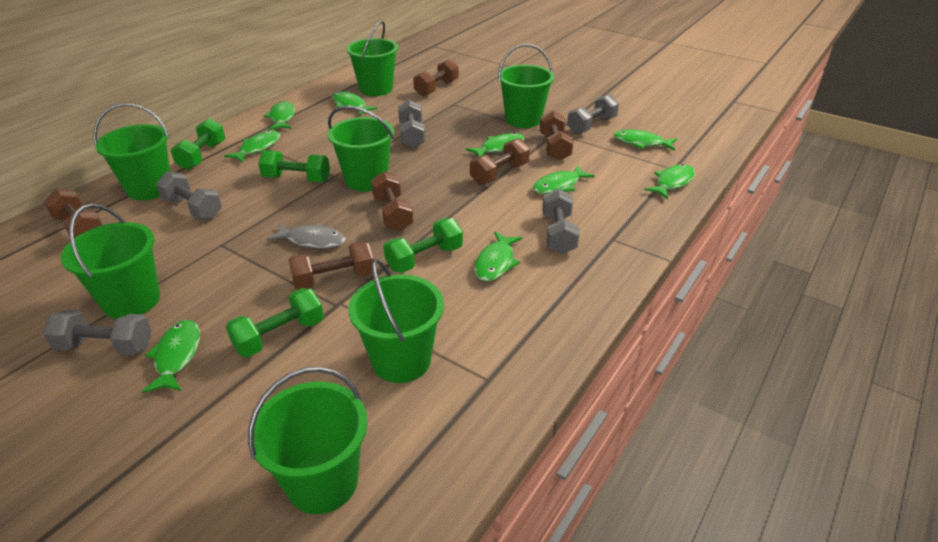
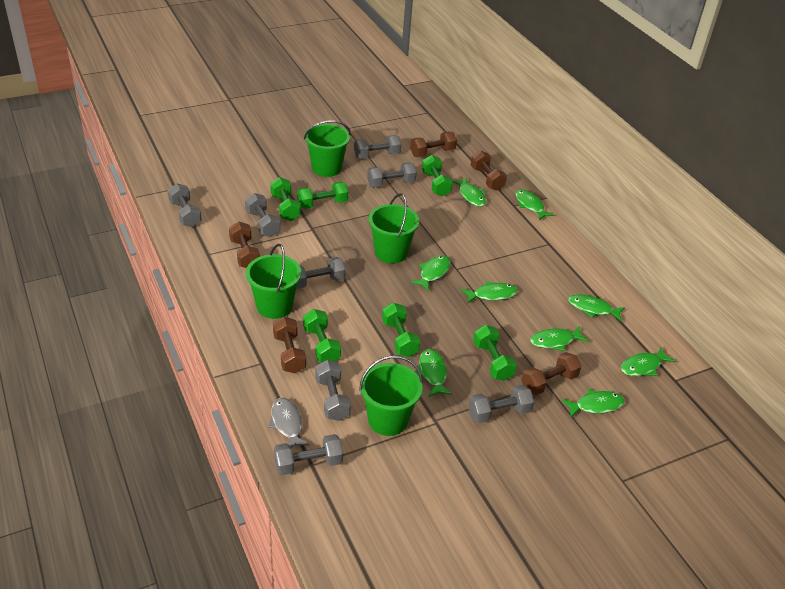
brown dumbbell: [44,189,102,238] [288,241,374,290] [371,171,414,232] [413,59,459,97] [470,138,530,185] [540,110,574,161] = 6 -> [229,221,260,268] [273,317,306,373] [410,132,457,157] [471,150,507,191] [521,352,581,395] = 5
green bucket: [61,204,160,319] [93,103,170,200] [248,367,367,514] [328,106,394,191] [346,21,398,96] [348,259,444,383] [498,44,554,128] = 7 -> [246,244,301,319] [304,120,351,177] [359,355,423,436] [369,193,419,263] = 4
green dumbbell: [170,118,225,170] [226,288,324,357] [258,150,330,182] [384,218,463,273] = 4 -> [270,177,301,221] [297,182,348,209] [303,309,341,362] [382,303,420,357] [422,155,453,196] [473,325,517,381] = 6
grey dumbbell: [43,310,152,355] [156,172,222,219] [398,100,425,148] [542,188,580,254] [567,94,619,134] = 5 -> [168,183,202,227] [245,193,280,237] [274,434,343,475] [296,257,346,289] [315,360,351,421] [354,135,401,159] [367,163,417,188] [469,385,534,423] = 8

